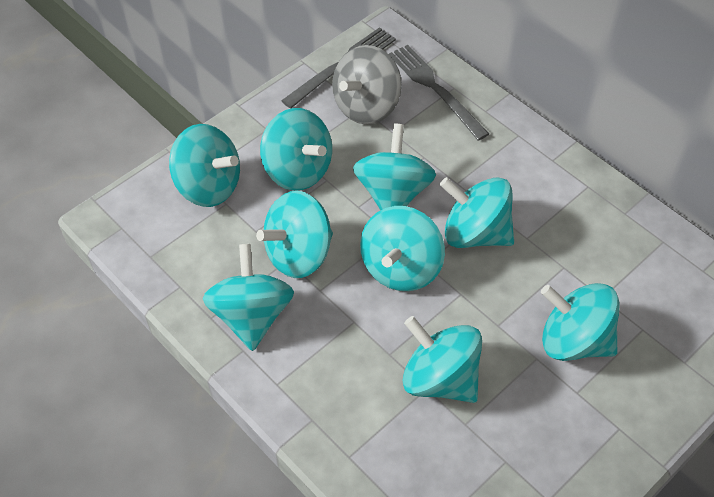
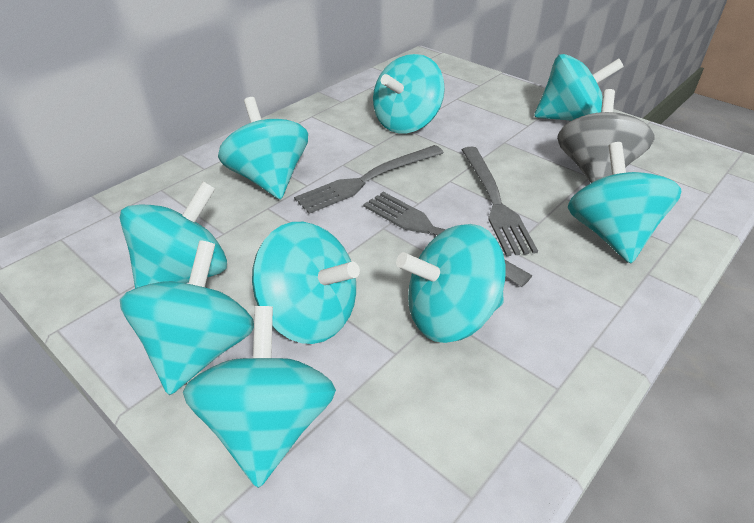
grey fork: [281,27,396,109] [389,45,489,141] = 2 -> [294,145,444,214] [363,192,532,287] [462,147,538,256] = 3

